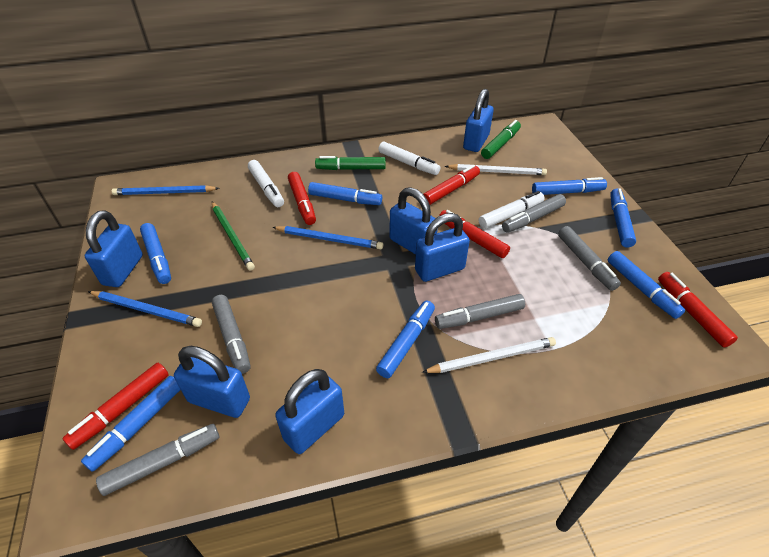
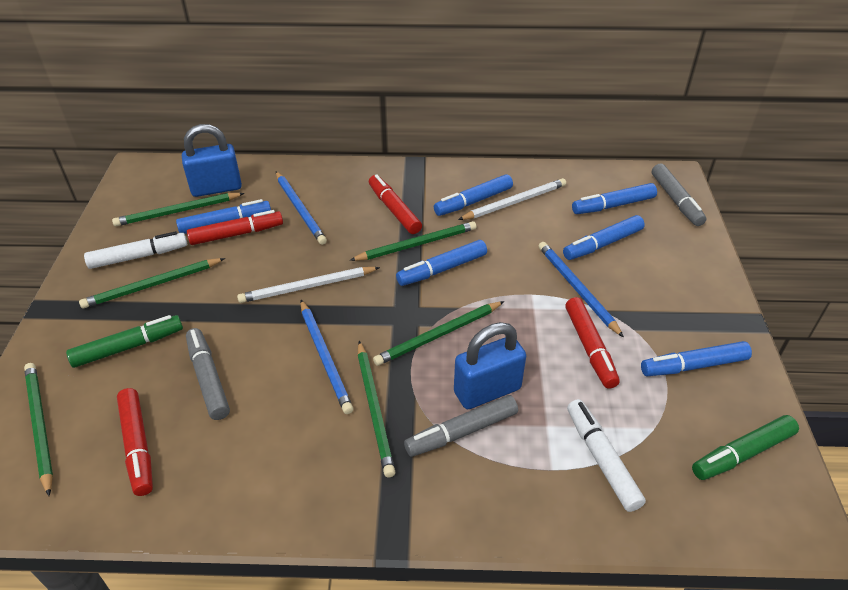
blue marker: [81,376,181,472] [140,223,171,284] [308,182,382,205] [376,301,435,378] [532,177,607,195] [608,251,685,319] [610,188,636,248] = 7 -> [176,199,271,234] [396,240,487,286] [434,174,513,216] [563,215,645,260] [572,183,657,214] [641,341,752,376] = 6
blue padlock: [84,210,143,287] [174,346,250,418] [275,369,344,454] [390,187,438,255] [415,213,470,282] [463,89,494,152] = 6 -> [182,124,242,197] [454,322,526,409] = 2
green pencil: [212,202,255,271] = 1 -> [24,363,53,496] [79,258,225,308] [112,193,245,226] [350,221,476,261] [358,341,395,477] [373,301,504,366] = 6
grey marker: [96,424,219,496] [212,295,251,374] [435,294,525,329] [502,194,566,233] [558,226,621,291] = 5 -> [186,328,230,420] [404,395,518,457] [652,164,707,226] = 3
red marker: [62,363,169,450] [288,172,316,225] [424,165,480,205] [439,210,510,258] [658,272,738,347] = 5 -> [117,388,153,496] [187,210,283,245] [369,174,422,234] [565,297,620,389] = 4
white marker: [248,160,284,207] [378,142,440,175] [479,191,545,229] = 3 -> [84,231,187,269] [567,399,646,512] = 2

